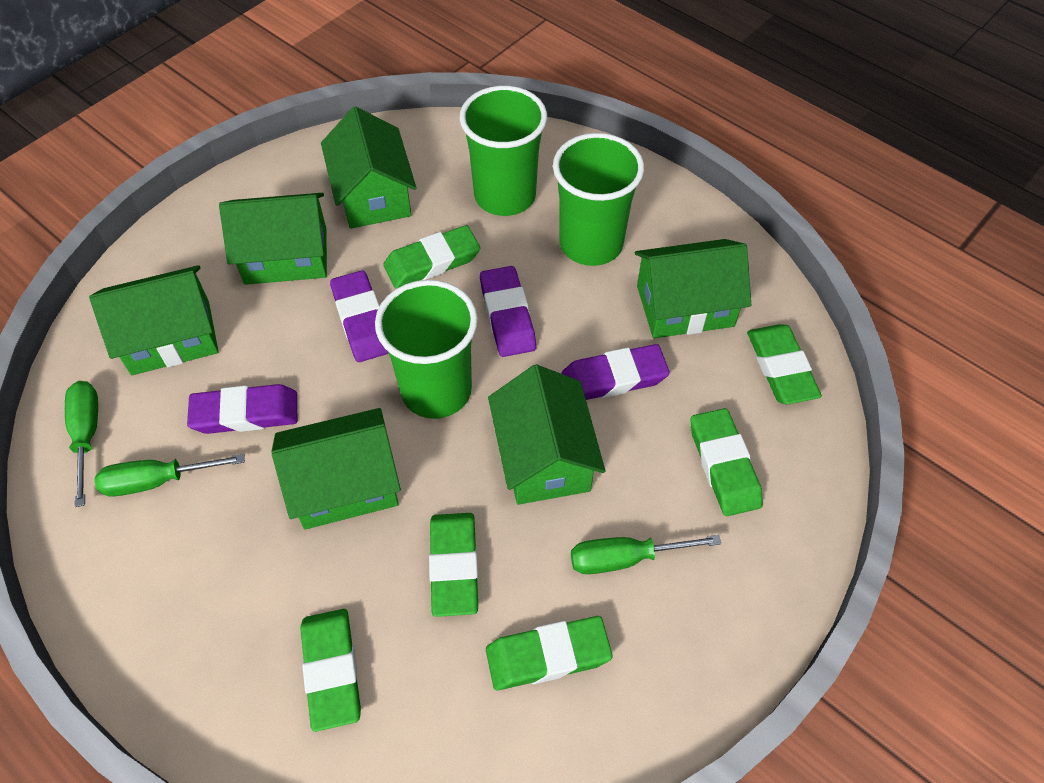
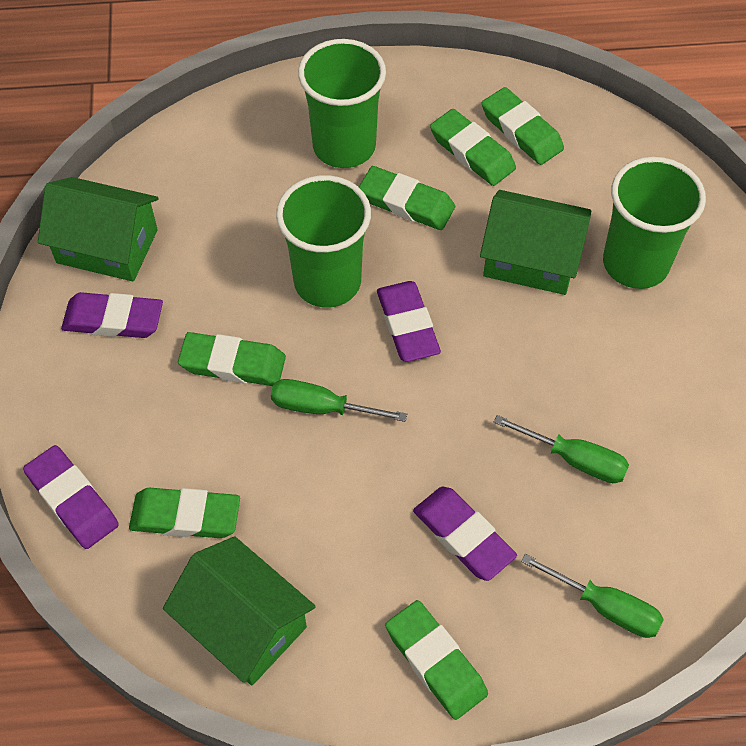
green house: [89,265,219,375] [219,193,327,285] [271,408,401,530] [321,107,416,229] [488,365,605,505] [635,239,751,338] = 6 -> [38,177,159,281] [163,536,316,685] [480,190,591,295] = 3

